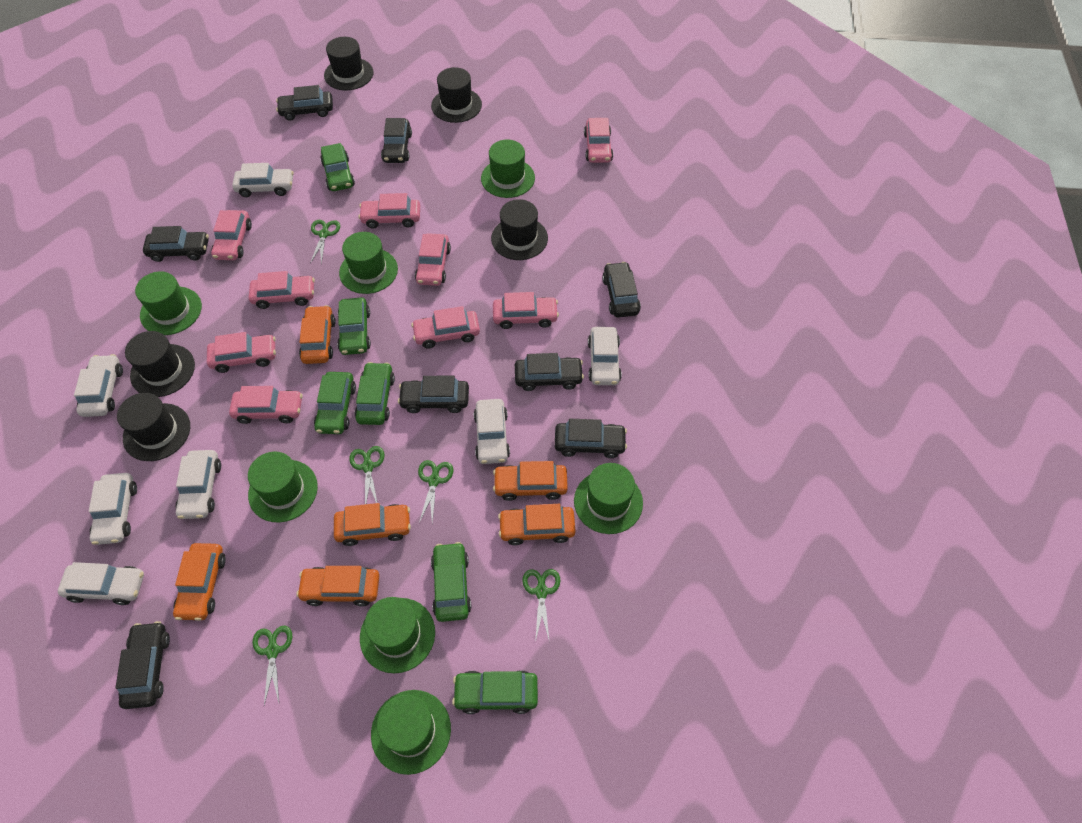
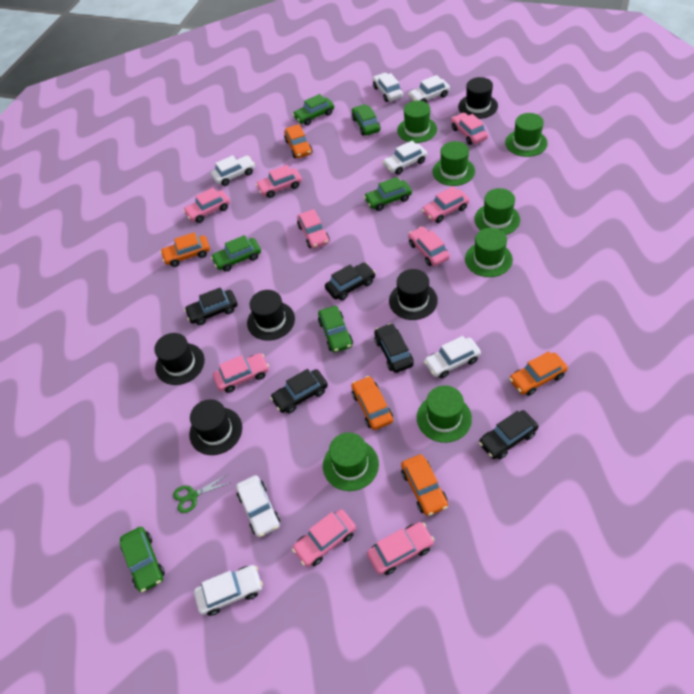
black car: [115,621,170,709] [143,226,209,262] [276,85,333,120] [381,118,412,163] [398,376,469,413] [515,353,584,391] [555,419,627,458] [602,262,641,317] = 8 -> [184,287,237,325] [270,369,328,413] [325,263,376,301] [374,323,414,373] [479,410,538,459] = 5
green scissors: [252,625,292,705] [310,220,340,264] [349,446,385,504] [418,460,454,523] [522,569,560,643] = 5 -> [173,474,230,513] = 1
orange car: [173,543,226,621] [297,566,379,607] [299,305,336,364] [334,503,411,546] [493,461,568,501] [498,504,576,545] = 6 -> [160,232,210,267] [284,124,313,158] [351,376,393,430] [401,454,448,516] [509,351,568,396] = 5

